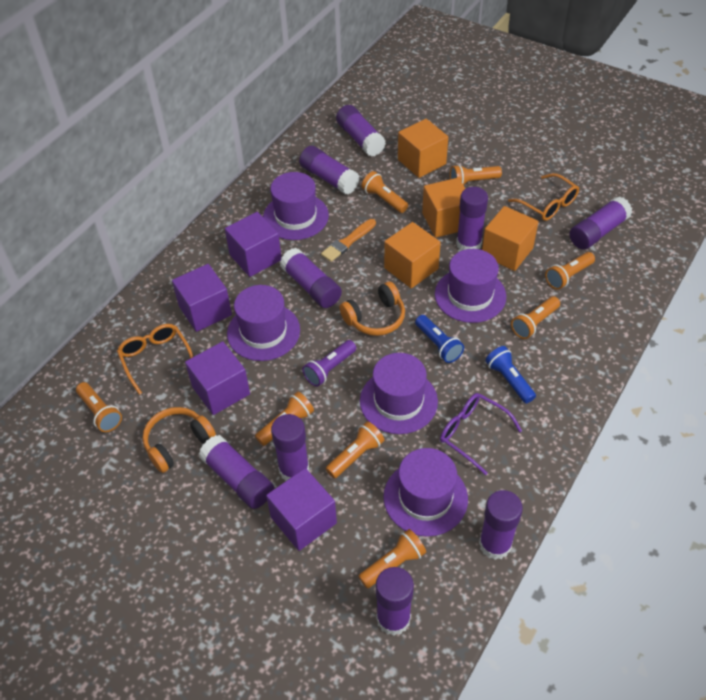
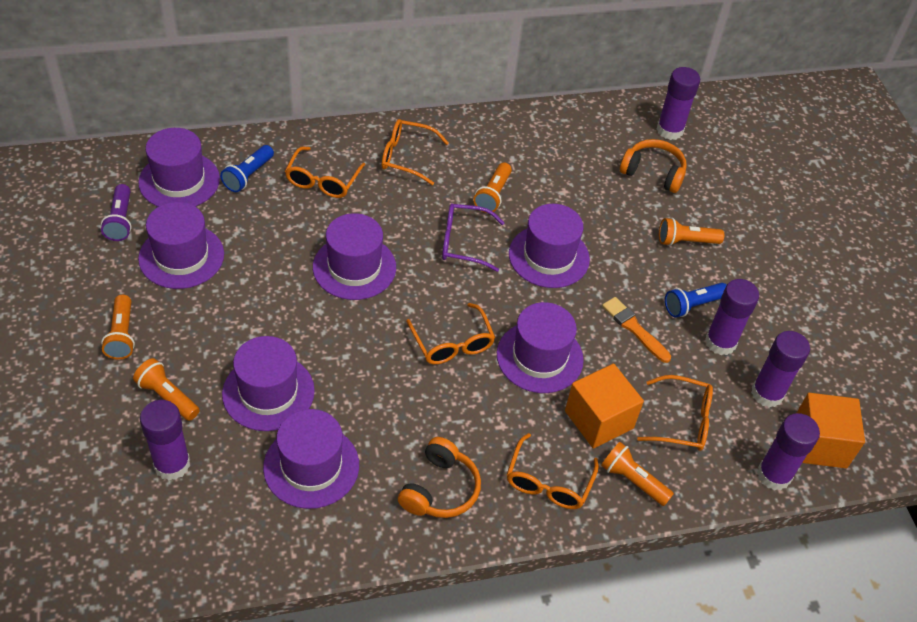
orange cube: [384,222,441,289] [398,119,448,178] [422,178,465,238] [482,206,539,271] = 4 -> [565,363,644,449] [797,393,865,468] = 2
orange flashlight: [76,382,122,432] [255,391,314,446] [325,421,385,478] [358,529,426,588] [361,171,408,213] [450,164,502,185] [511,296,560,339] [545,252,595,290] = 8 -> [101,295,135,360] [133,358,200,421] [473,163,512,213] [601,442,674,506] [659,218,724,246] = 5
orange glasses: [117,324,193,395] [508,173,579,221] = 2 -> [285,147,365,198] [382,119,449,185] [406,303,495,364] [507,433,599,509] [637,375,713,451] = 5
purple cube: [172,264,232,332] [185,341,250,415] [225,212,281,277] [266,468,337,551] = 4 -> none = 0
purple glue stick: [199,435,274,509] [271,414,309,481] [280,248,342,308] [299,146,360,195] [336,105,386,157] [376,567,414,636] [456,187,488,251] [479,490,523,560] [570,196,632,250] = 9 -> [140,400,190,480] [657,67,700,140] [705,279,759,355] [751,331,810,407] [757,413,820,490] = 5
purple hat: [227,285,300,361] [263,172,329,240] [360,353,438,434] [383,448,468,537] [435,249,506,323] = 5 -> [138,128,220,207] [138,202,224,289] [222,336,315,431] [263,409,359,509] [313,213,396,300] [497,302,584,393] [509,204,590,288] = 7

